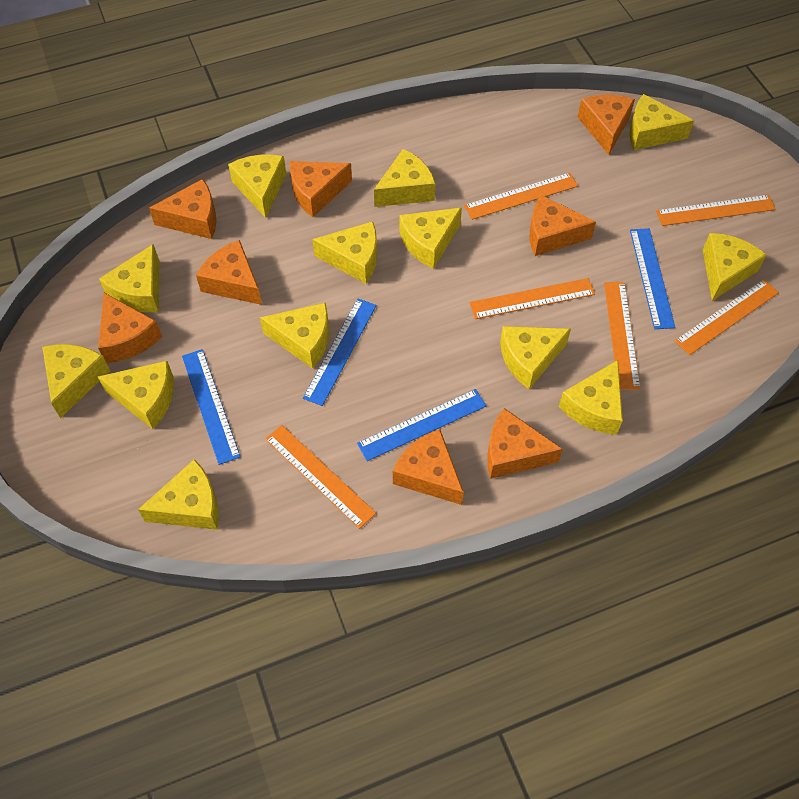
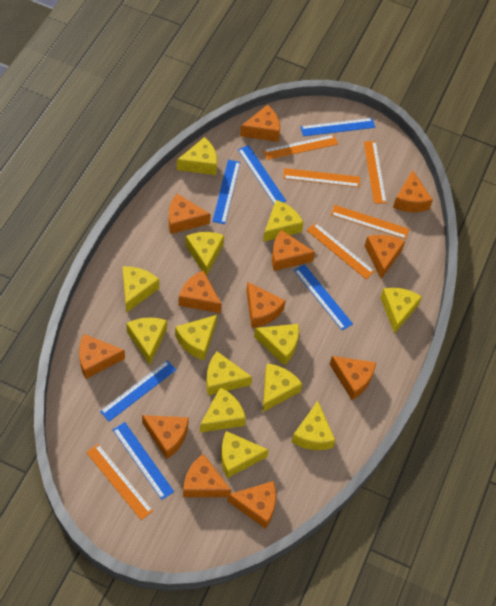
blue ruler: [182,349,240,465] [303,299,377,406] [357,389,486,461] [630,228,675,329] = 4 -> [100,360,176,422] [112,422,174,500] [212,160,240,224] [238,145,286,204] [294,264,353,331] [300,118,375,136] = 6
orange cheese: [98,293,162,363] [149,179,217,239] [196,240,262,305] [290,161,352,217] [393,429,464,505] [487,408,563,479] [529,195,596,256] [578,95,635,155] = 8 -> [79,334,125,379] [142,415,189,459] [169,194,210,234] [178,270,222,313] [183,454,231,497] [227,481,276,529] [240,105,280,142] [246,282,286,328] [272,230,315,271] [330,356,376,400] [365,235,405,279] [393,170,433,212] = 12

